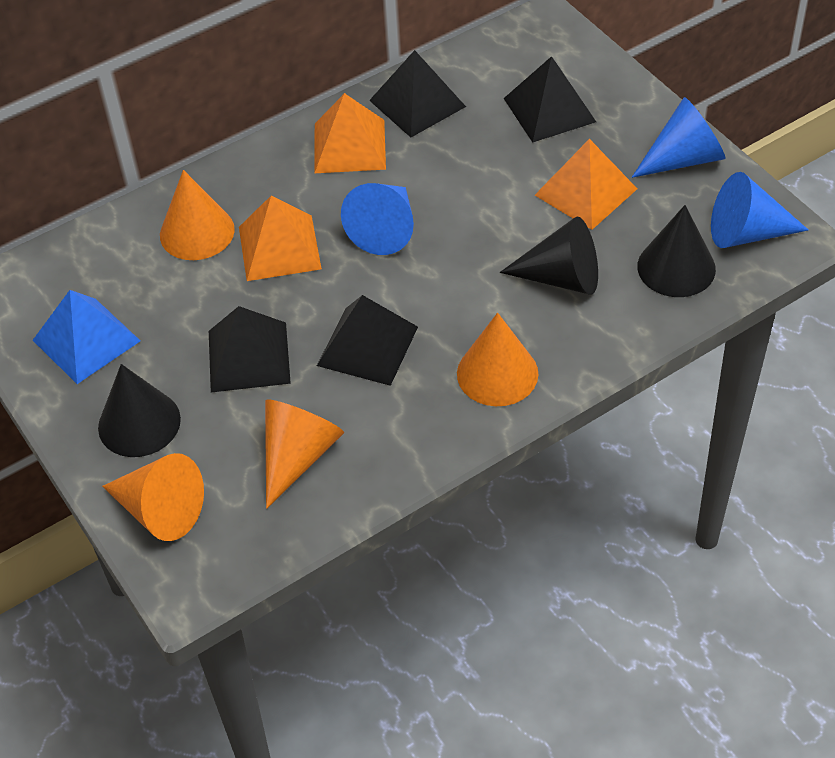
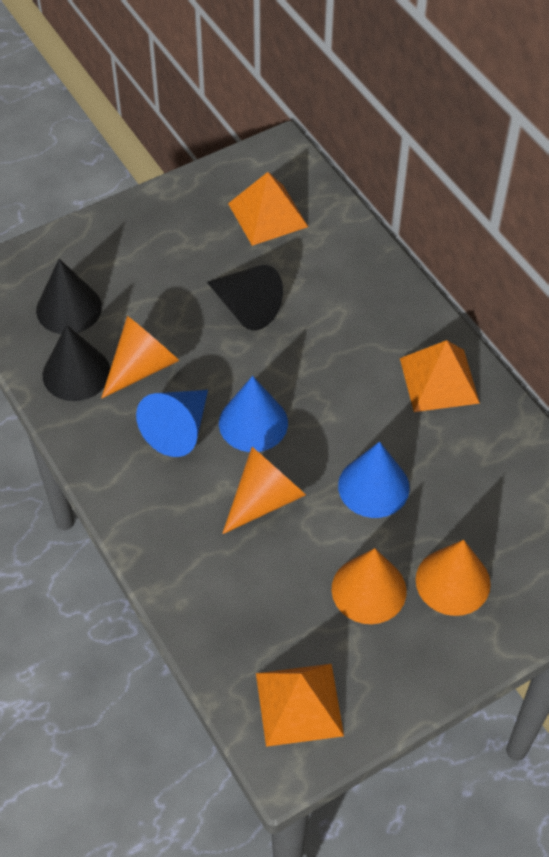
black pyramid: [209,306,291,392] [317,295,418,386] [369,50,466,137] [503,56,596,143] = 4 -> none = 0
blue pyramid: [33,290,140,384] = 1 -> none = 0

